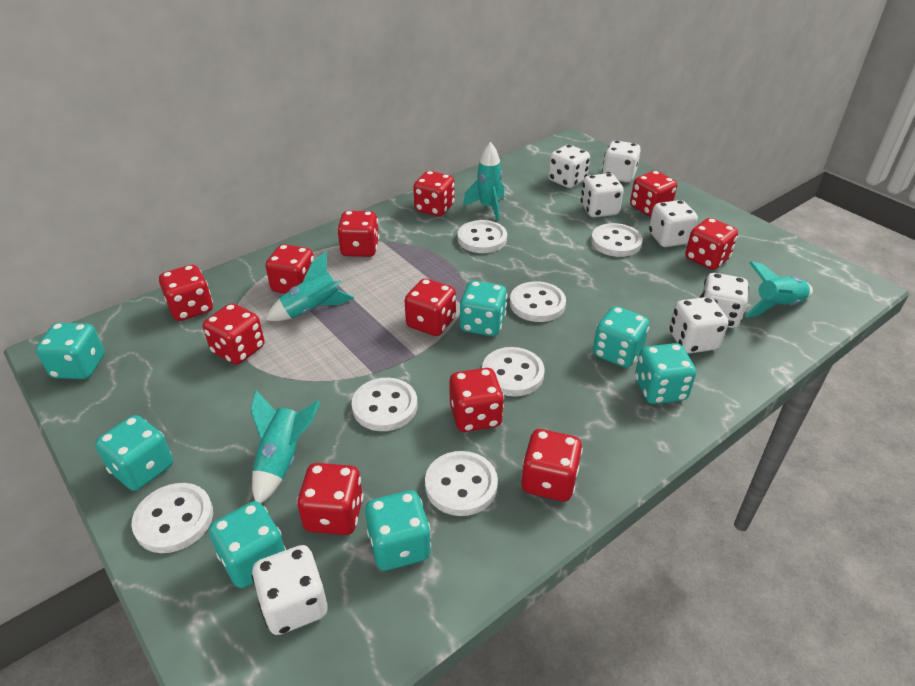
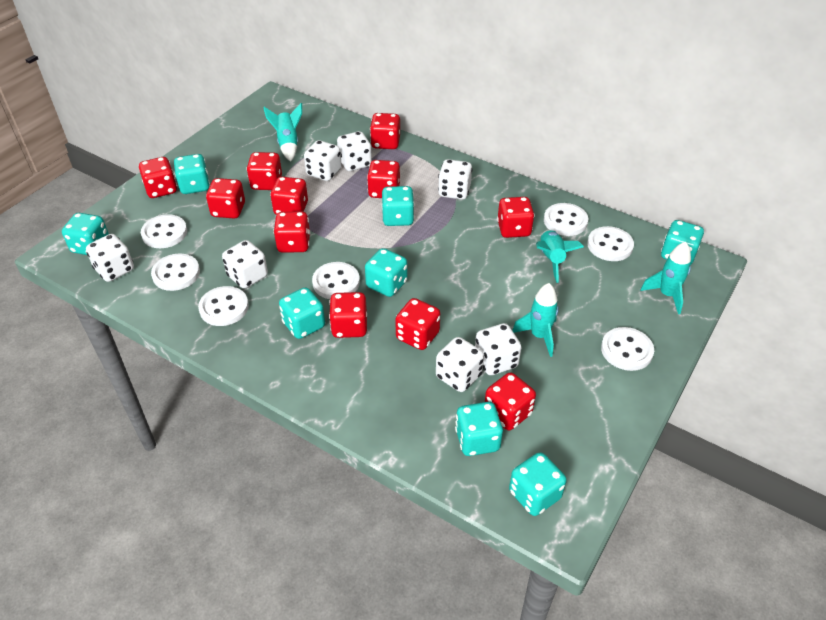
turquoise dice: [36,322,105,379] [95,415,173,491] [209,501,286,588] [365,490,431,570] [460,281,507,336] [593,306,649,368] [635,343,696,404] = 7 -> [62,213,109,255] [174,154,210,194] [279,287,325,339] [365,248,408,297] [382,186,414,226] [455,402,503,456] [509,452,567,516] [661,220,704,265] = 8

